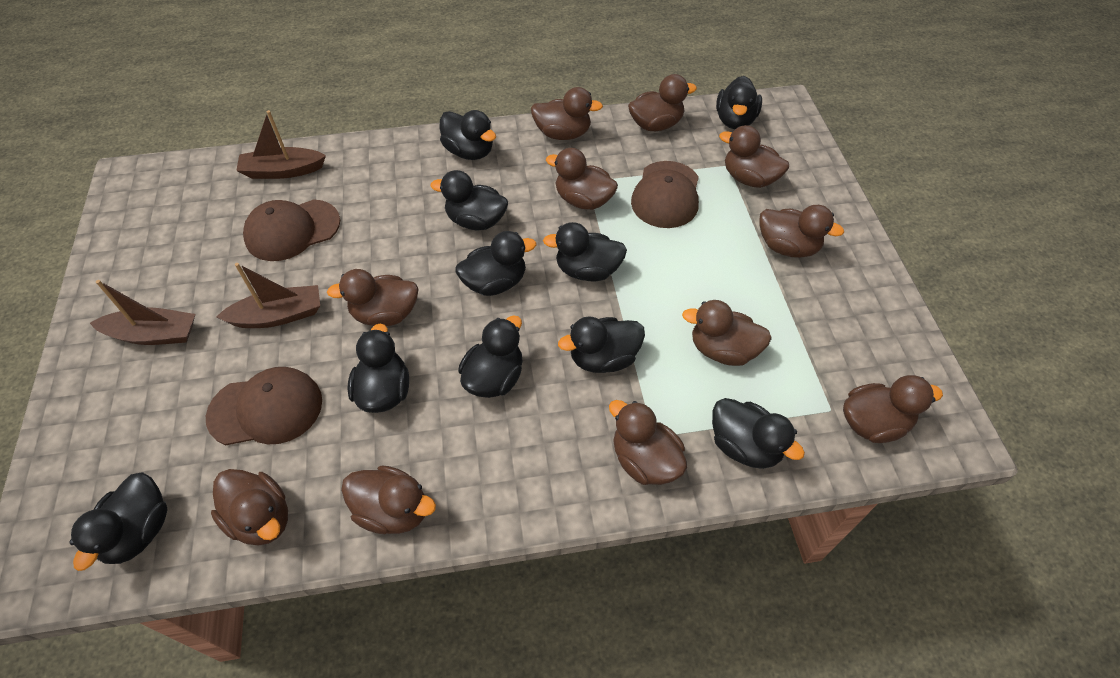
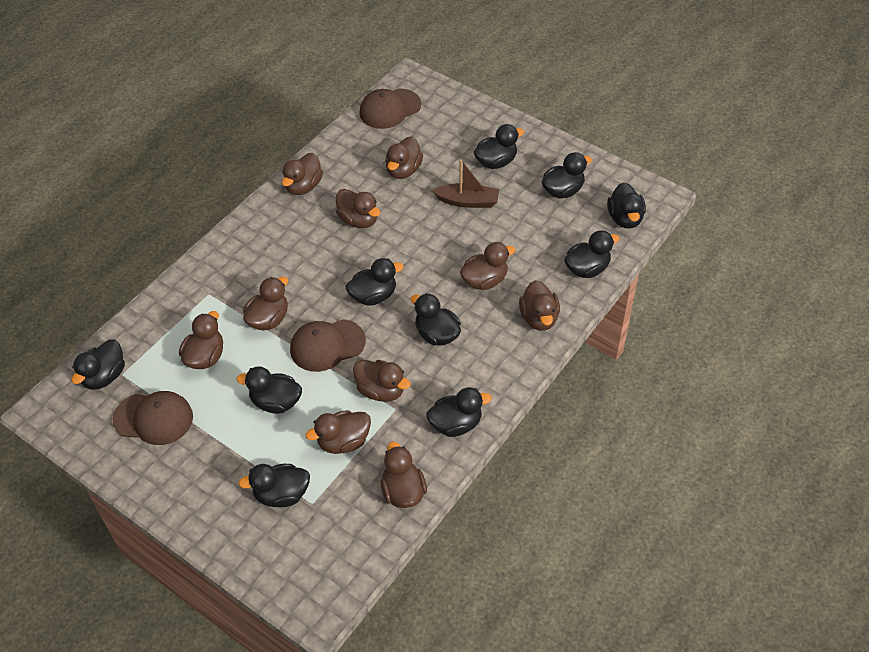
brown boat: [90,280,195,345] [216,263,320,328] [236,110,326,179] = 3 -> [432,160,499,208] = 1
brown duck: [211,469,288,545] [327,269,418,326] [341,466,436,534] [531,87,603,140] [546,148,618,210] [609,400,687,485] [628,74,697,131] [682,300,772,366] [719,125,789,188] [759,205,844,258] [843,375,943,443] = 11 -> [179,311,223,369] [243,277,288,330] [282,153,323,195] [306,410,371,454] [336,189,380,228] [353,360,411,402] [381,442,427,508] [385,136,423,179] [460,242,516,290] [519,280,560,331] = 10

